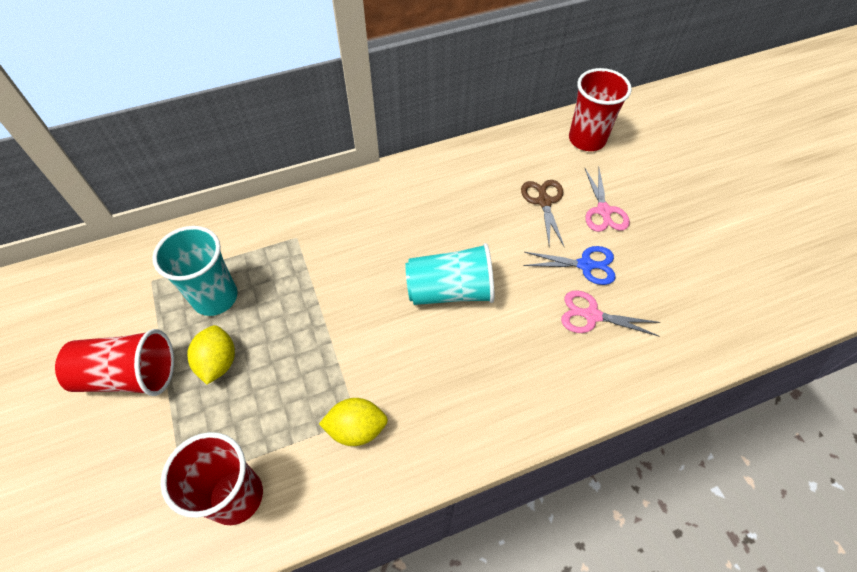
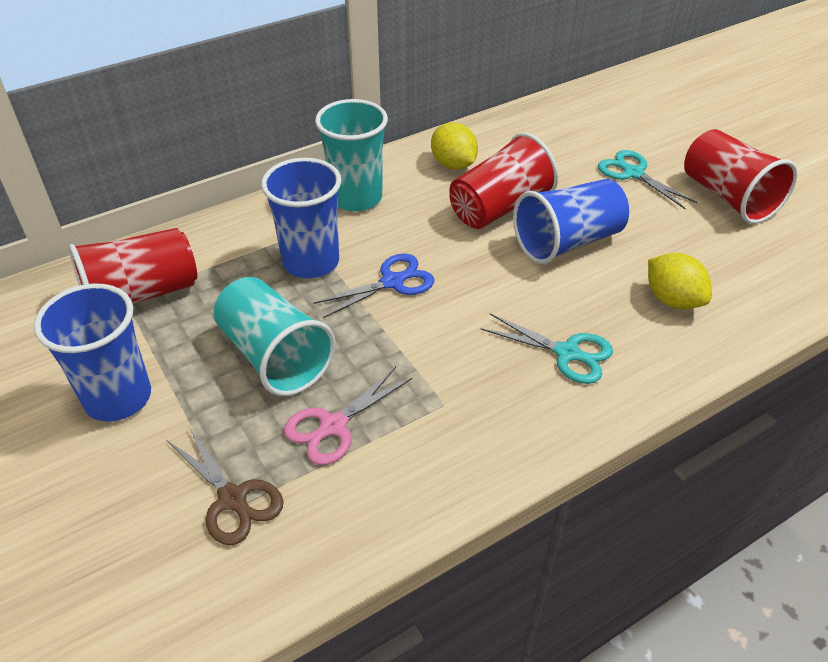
blue cup: none = 0 -> [34,284,151,422] [261,158,341,278] [513,179,629,264] = 3
pink scissors: [561,290,660,337] [585,169,630,232] = 2 -> [284,367,412,465] = 1
turquoise scissors: none = 0 -> [480,313,613,384] [598,150,697,209] = 2

